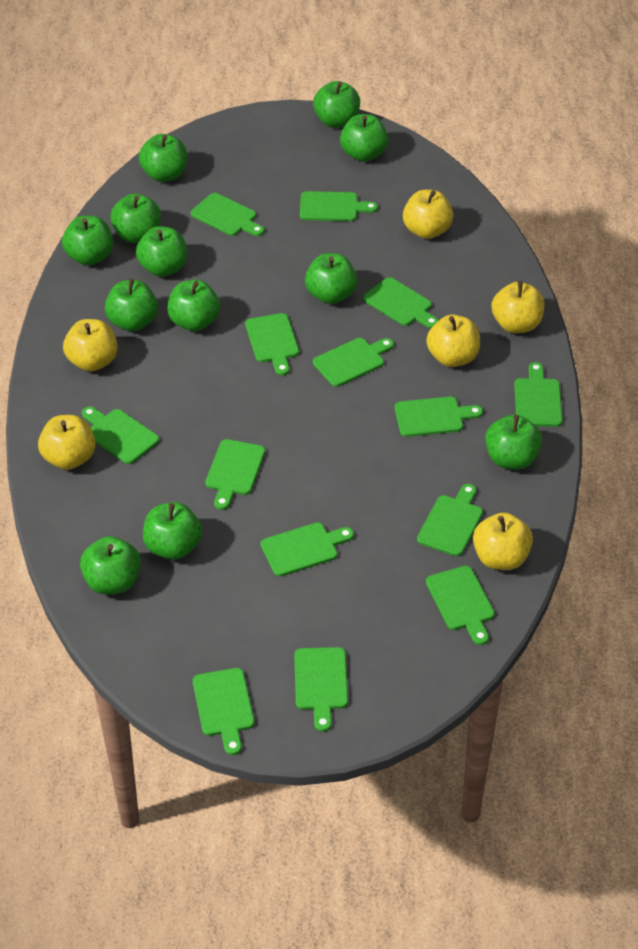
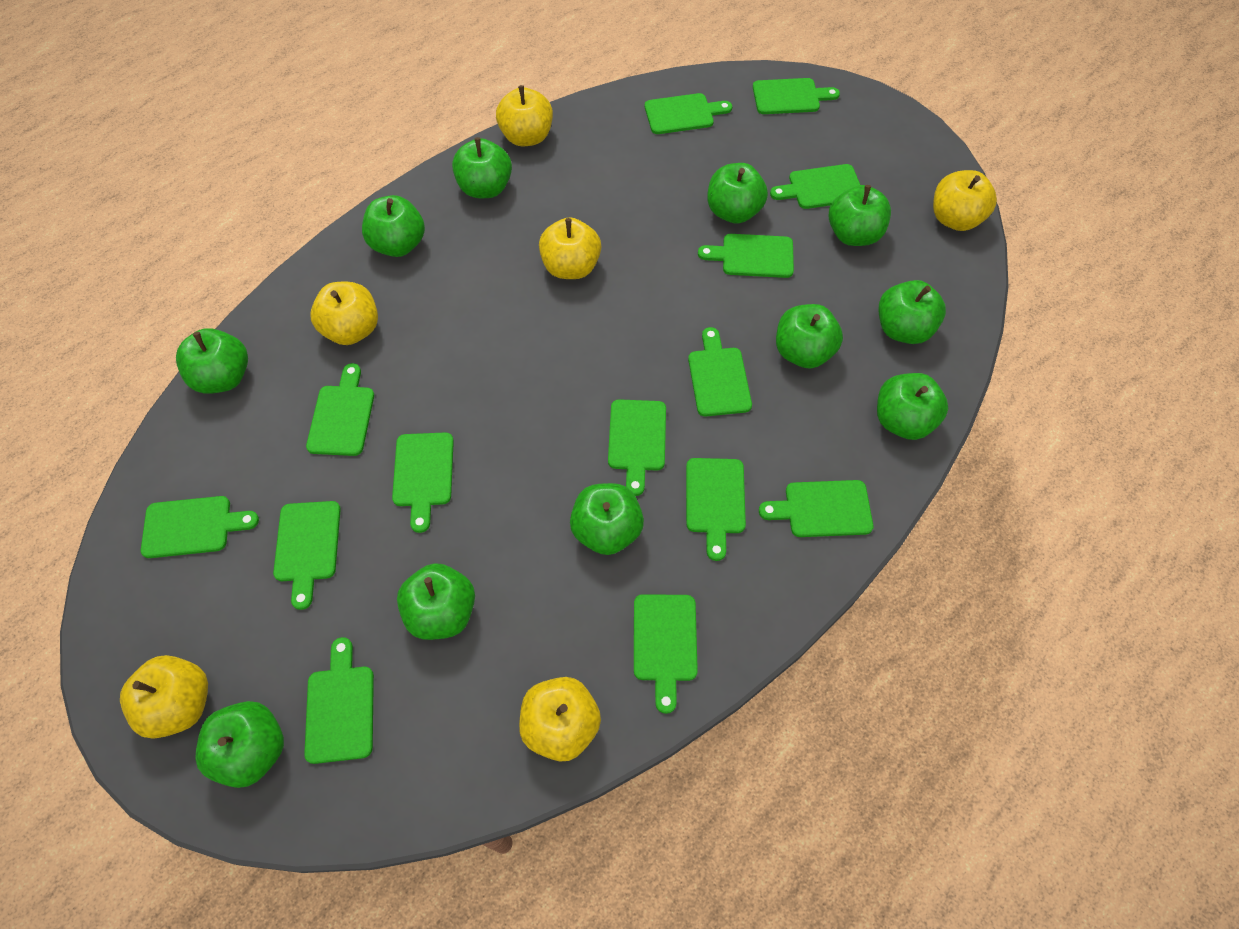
green apple: [62,216,113,265] [80,536,141,595] [105,279,158,331] [110,194,161,243] [136,226,187,277] [139,134,187,182] [143,502,202,560] [167,280,220,331] [305,253,357,304] [313,81,360,128] [340,114,388,162] [485,415,542,470] = 12 -> [176,328,248,394] [196,701,284,788] [362,195,425,257] [397,563,475,640] [452,137,512,198] [570,483,644,555] [707,163,768,224] [776,304,843,368] [829,185,891,246] [877,373,948,440] [879,280,946,344] = 11

